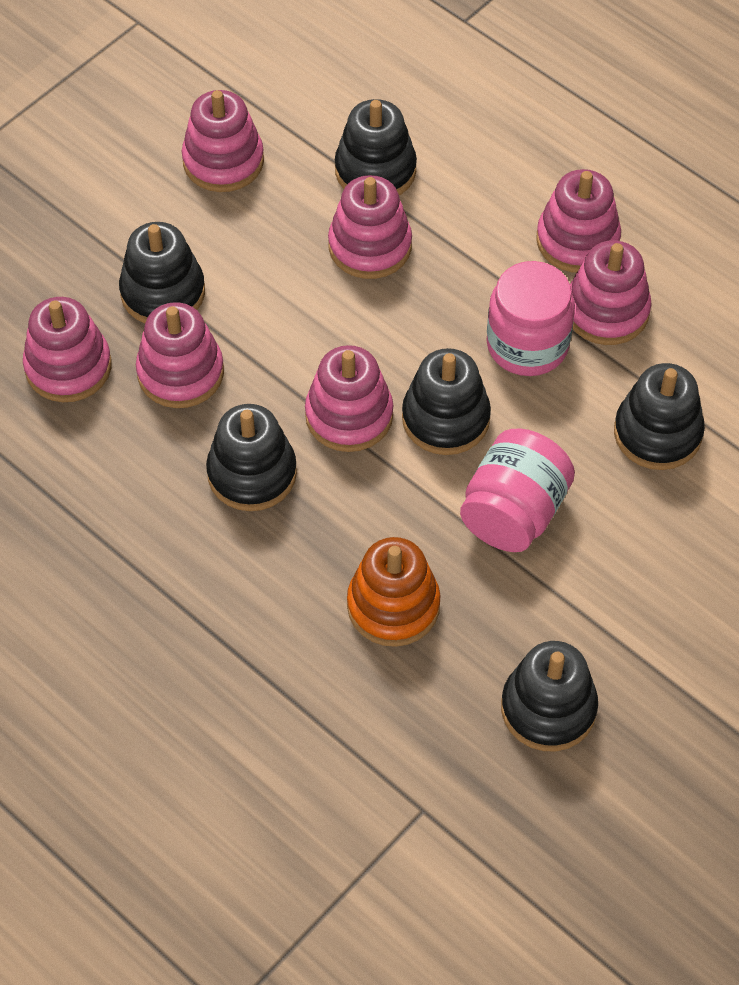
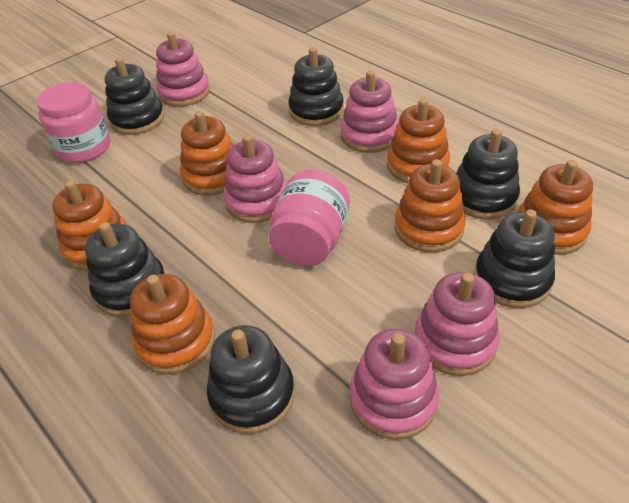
orange stacking toy: [347,537,440,647] = 1 -> [52,180,127,271] [130,274,215,374] [180,111,234,196] [387,99,450,183] [395,159,466,252] [518,160,593,255] = 6
pink stacking toy: [23,297,111,402] [136,302,224,408] [182,90,264,192] [305,345,393,452] [328,175,412,279] [536,169,621,273] [570,240,652,345] = 7 -> [156,32,210,107] [224,135,287,223] [340,70,399,153] [350,329,439,440] [414,272,500,376] = 5

